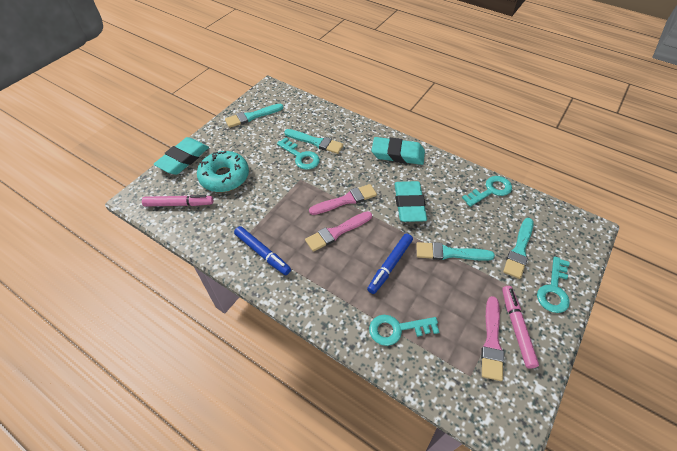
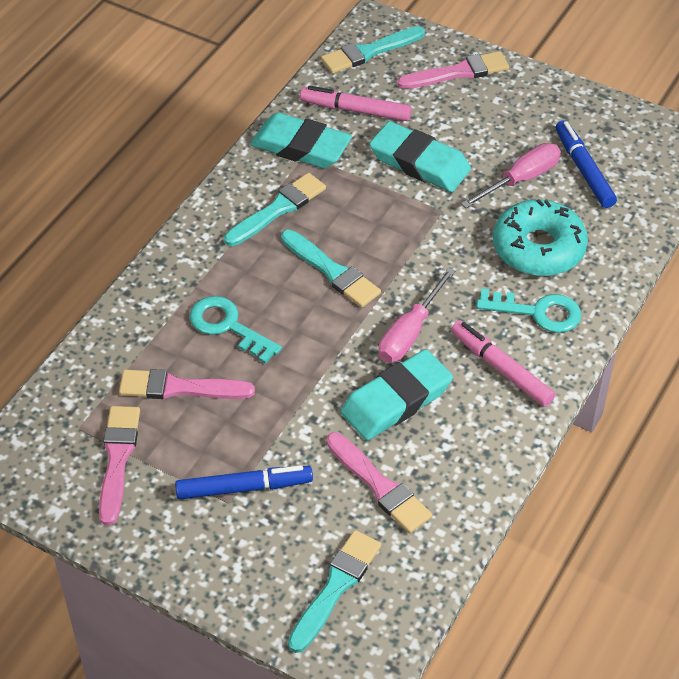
pink brush: [305,211,372,252] [309,184,377,215] [481,296,504,381] = 3 -> [99,406,140,526] [119,369,255,399] [326,432,432,533] [397,51,509,89] = 4
pink screwdriver: none = 0 -> [379,267,456,363] [461,143,561,208] = 2
turquoise key: [277,137,320,170] [369,315,439,346] [462,176,512,207] [537,256,570,313] = 4 -> [189,296,282,364] [476,288,581,333] = 2

